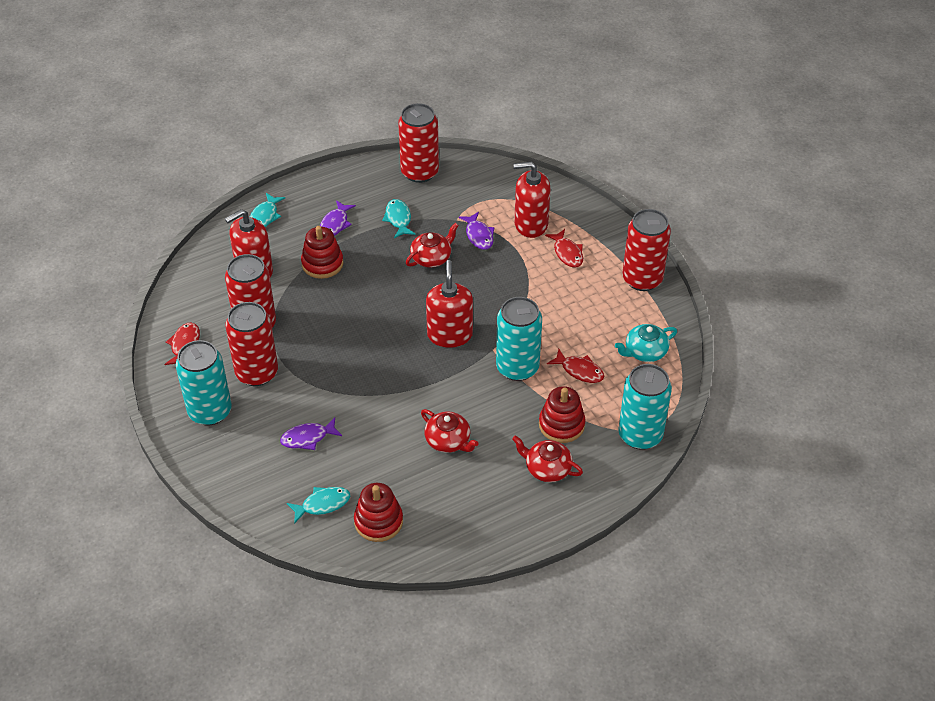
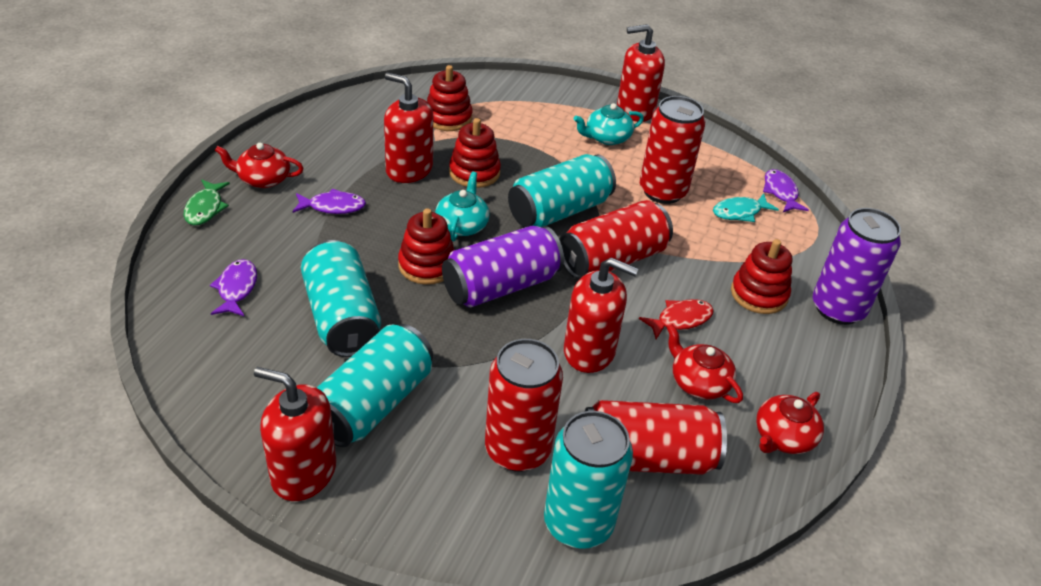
green fish: none = 0 -> [184,180,230,225] = 1
purple can: none = 0 -> [442,226,564,308] [813,208,901,325] = 2
red fish: [164,322,200,365] [545,229,583,268] [547,349,604,383] = 3 -> [639,299,714,339] = 1
red soap dispenser: [225,209,273,277] [426,260,473,348] [513,161,551,238] = 3 -> [254,367,336,501] [384,73,433,183] [564,257,639,373] [617,24,665,122] = 4
red stacking toy: [301,226,343,279] [354,483,403,542] [539,386,586,443] = 3 -> [398,208,454,285] [427,65,473,131] [449,118,501,188] [731,239,792,314] = 4
turquoise can: [176,340,232,425] [496,297,542,381] [618,364,672,450] = 3 -> [301,240,381,357] [317,324,433,447] [508,154,616,227] [544,411,633,549] = 4
turquoise fish: [250,193,285,227] [287,487,350,524] [382,199,415,238] = 3 -> [713,194,779,222] = 1
turquoise teapot: [615,324,677,362] = 1 -> [435,172,490,241] [573,103,644,145] = 2

